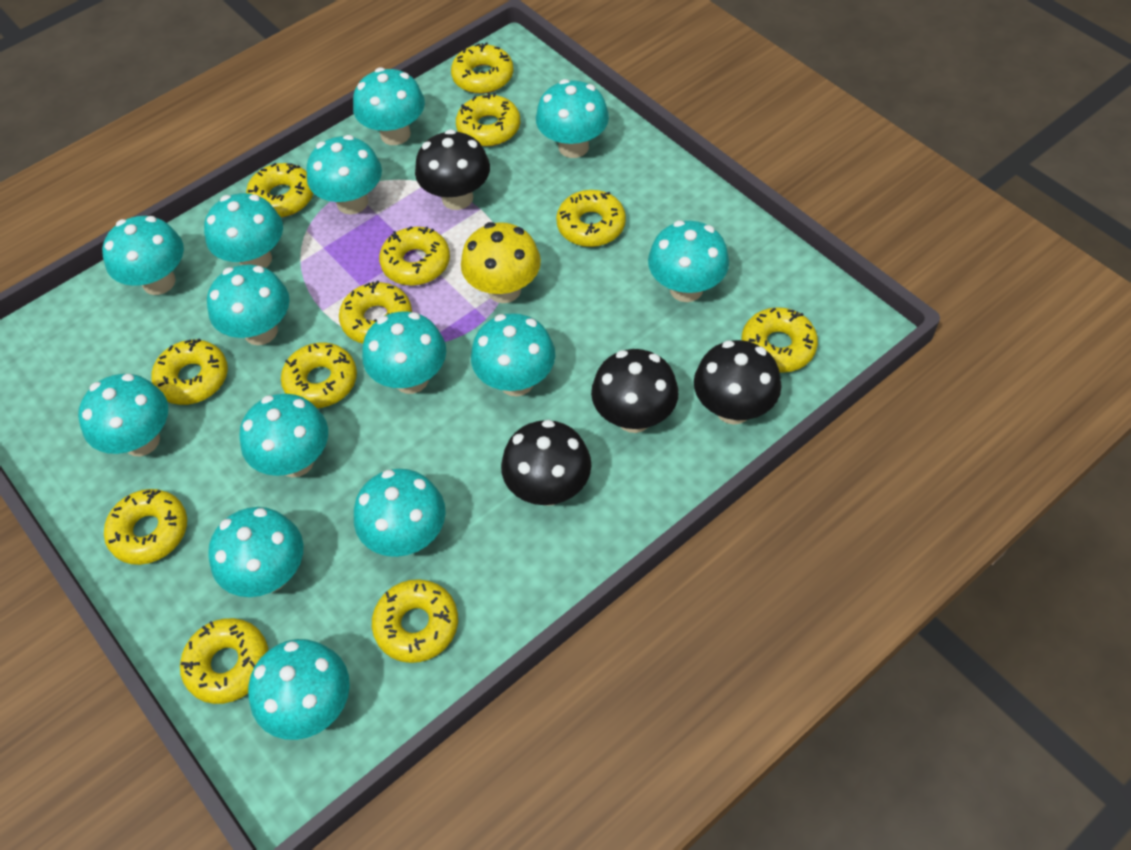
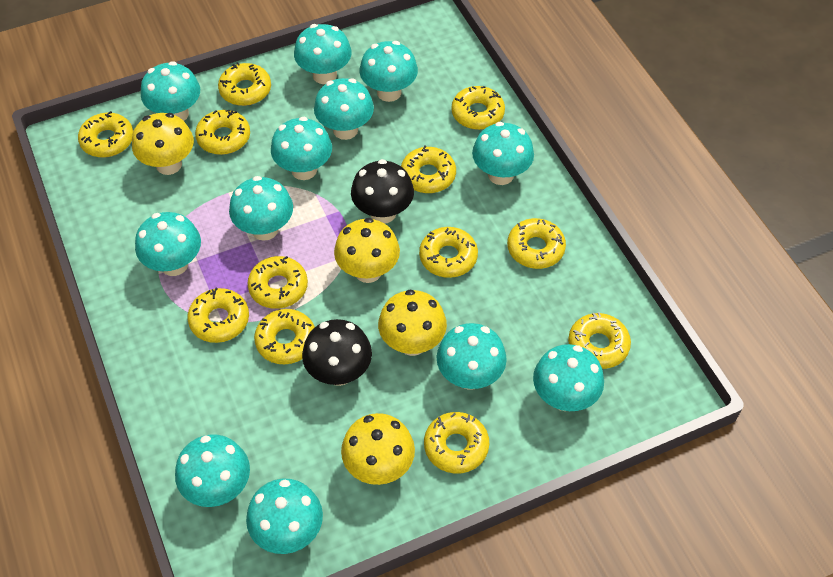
black mushroom: [415,129,490,210] [501,420,591,505] [591,349,679,433] [694,340,782,425] = 4 -> [302,319,372,386] [351,159,414,223] = 2
turquoise mushroom: [78,374,168,456] [102,216,184,295] [204,193,283,268] [207,264,290,345] [208,507,303,597] [239,394,328,477] [248,639,350,740] [306,135,382,214] [353,68,425,145] [354,469,446,557] [362,311,446,394] [471,313,555,396] [536,79,609,158] [648,220,729,302] = 14 -> [135,212,201,276] [141,61,200,121] [175,434,250,507] [229,176,293,241] [246,479,323,554] [271,117,332,180] [294,24,352,84] [314,78,374,140] [359,41,418,102] [437,323,507,390] [472,122,534,185] [533,344,604,411] = 12
yellow mushroom: [461,222,541,303] = 1 -> [132,113,194,175] [334,218,400,283] [341,413,415,485] [378,289,447,356] = 4

